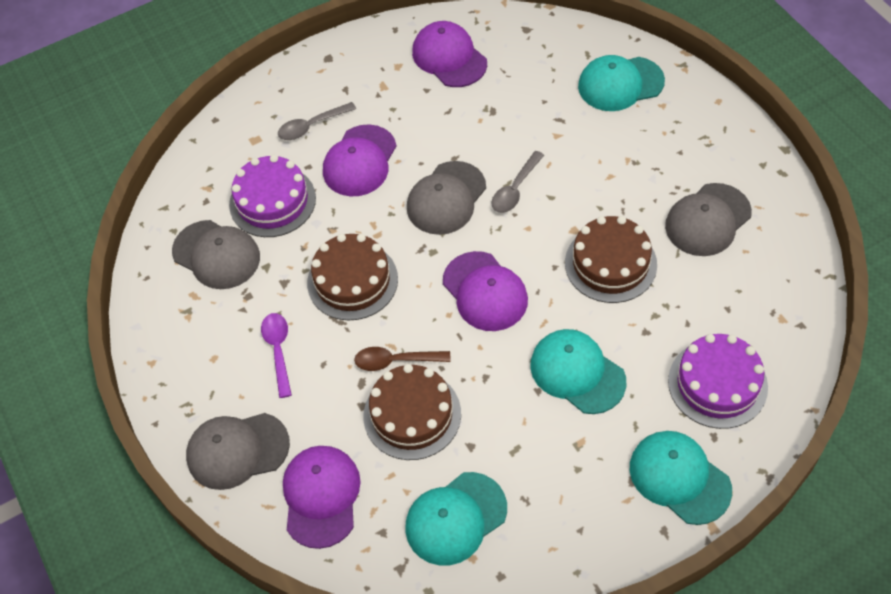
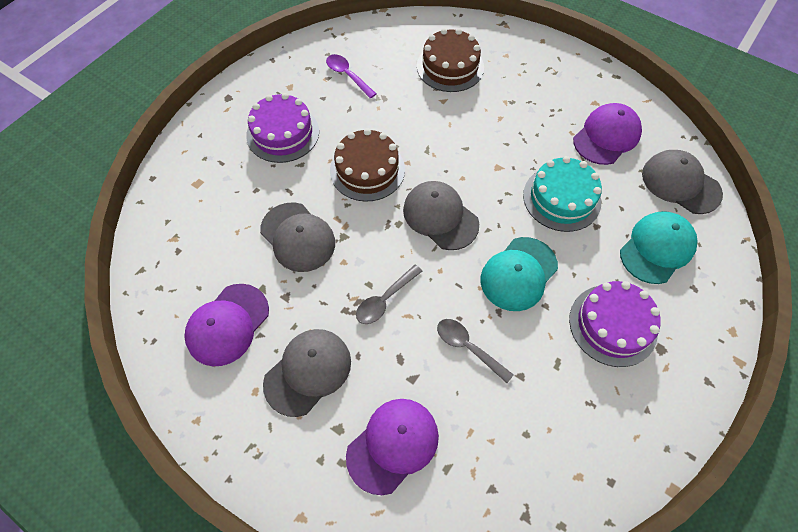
brown cake: [307,234,398,320] [363,364,461,460] [565,216,657,303] = 3 -> [330,128,405,202] [417,28,484,92] = 2
brown spoon: [354,347,451,371] = 1 -> none = 0
purple cap: [283,446,361,549] [323,124,397,196] [412,21,487,87] [443,251,528,331] = 4 -> [184,284,269,366] [346,399,439,495] [573,103,642,165] = 3
turquoise cake: none = 0 -> [523,156,602,232] = 1
turquoise cap: [405,472,507,566] [530,329,626,414] [578,55,665,111] [630,431,732,525] = 4 -> [481,237,558,311] [620,211,697,284] = 2

